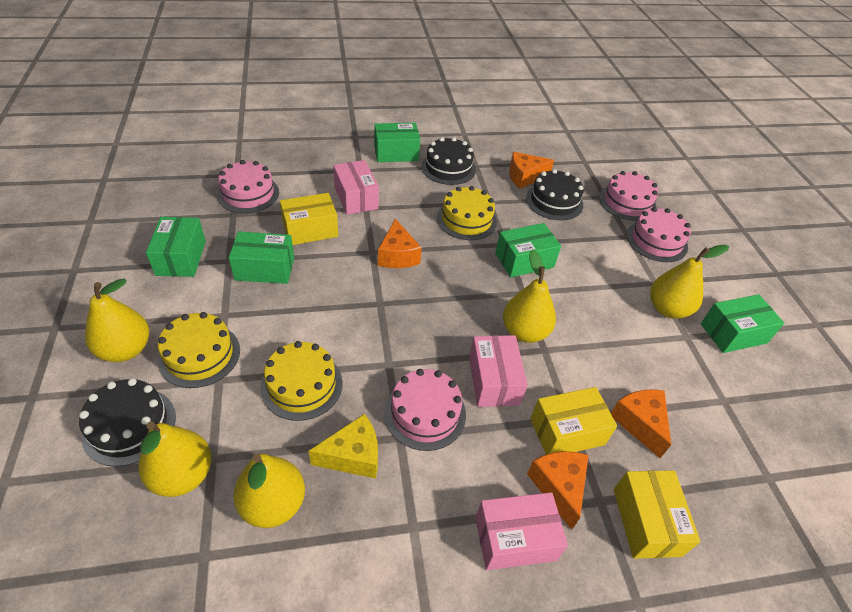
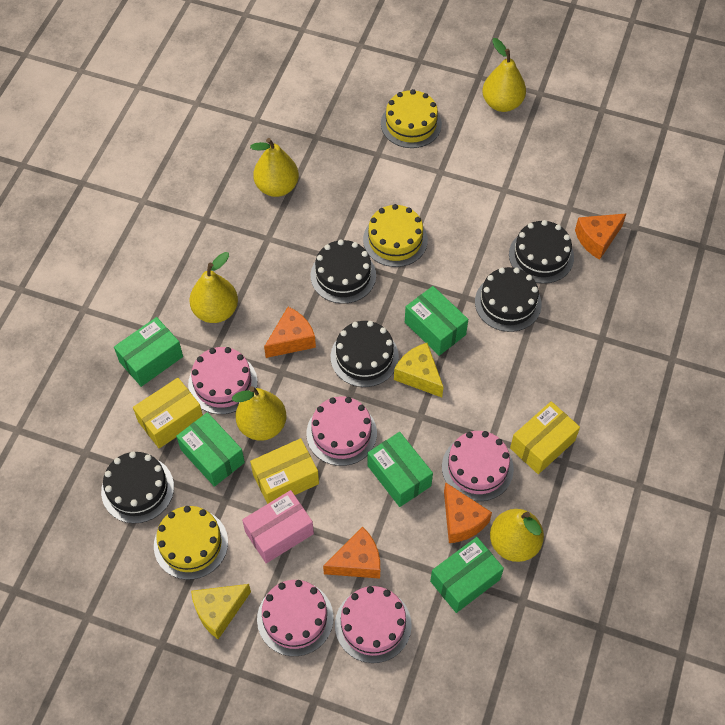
black cake: [79,378,176,467] [421,137,476,185] [526,169,584,220] = 3 -> [101,452,174,523] [311,239,376,304] [331,321,399,387] [475,267,542,332] [509,220,574,284] = 5
pink box: [333,160,379,215] [469,335,528,407] [475,492,568,570] = 3 -> [242,490,314,563] = 1
pink cake: [217,160,279,213] [384,369,466,451] [599,171,658,221] [627,207,691,262] = 4 -> [188,347,257,414] [257,580,333,656] [306,396,377,466] [335,586,412,663] [442,431,514,501] = 5
yellow cheese: [309,413,378,479] = 1 -> [191,584,251,639] [394,343,443,397] = 2

